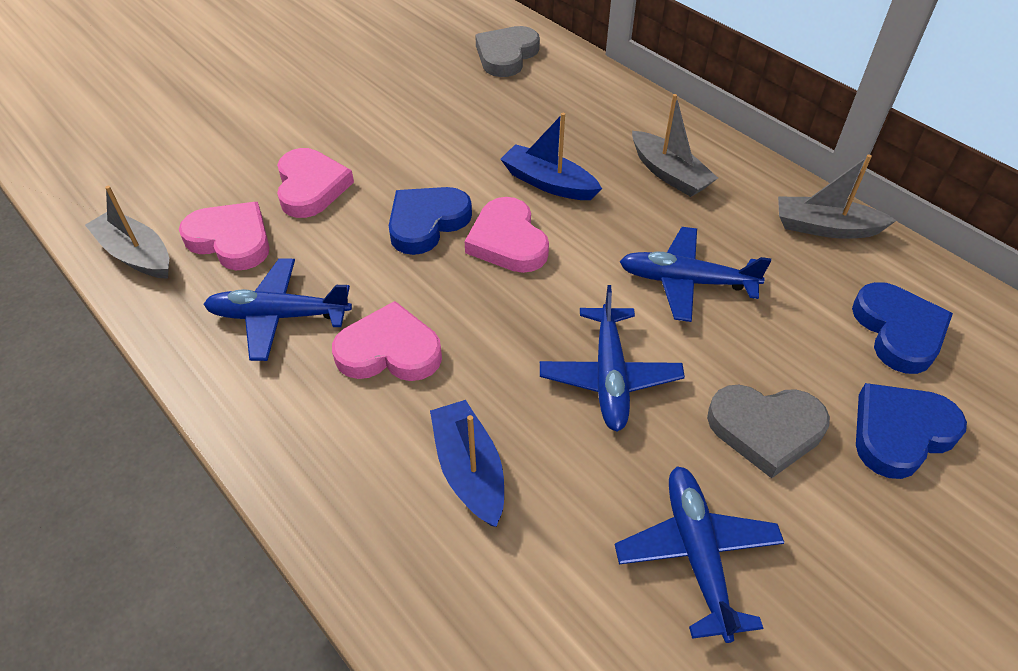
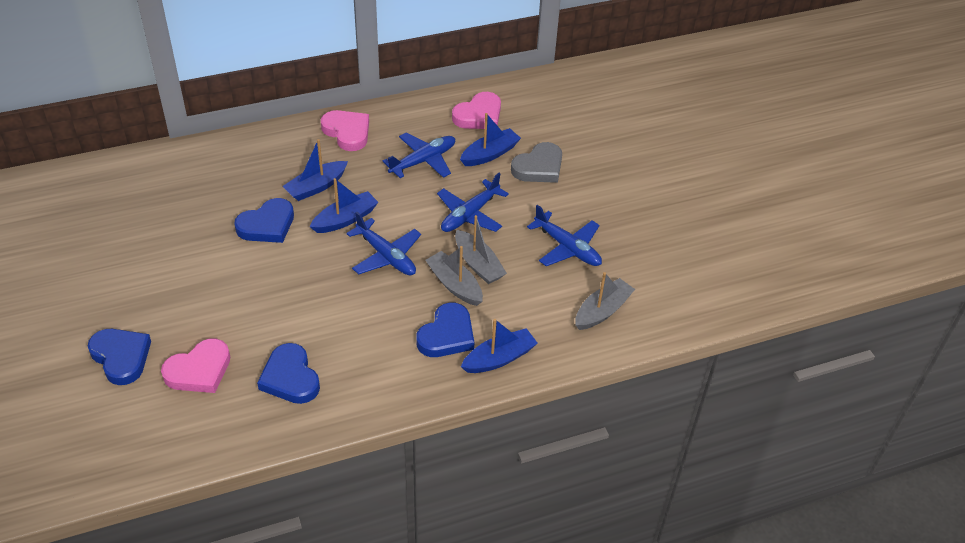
blue boat: [430,400,504,527] [500,113,602,200] = 2 -> [283,139,348,201] [310,178,378,233] [460,113,521,166] [461,319,538,373] = 4
blue heart: [389,187,472,255] [852,282,953,374] [856,383,967,479] = 3 -> [88,329,151,385] [234,198,294,243] [257,343,320,404] [417,302,474,357] = 4
grey heart: [475,26,540,77] [707,385,830,479] = 2 -> [511,142,562,183] = 1
pink heart: [179,202,270,270] [277,148,354,218] [332,301,442,381] [465,197,549,273] = 4 -> [161,339,230,393] [321,110,369,151] [452,92,501,129] = 3

